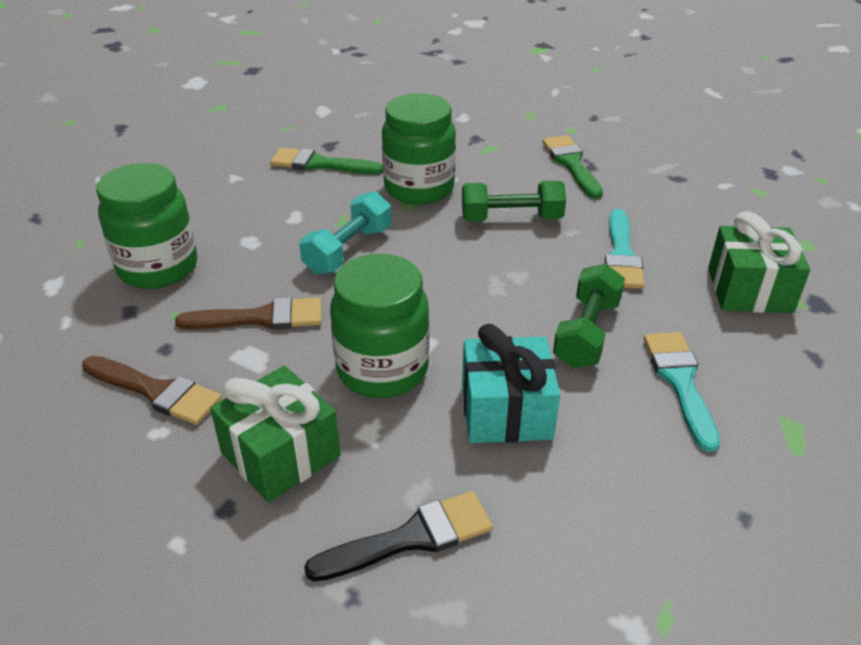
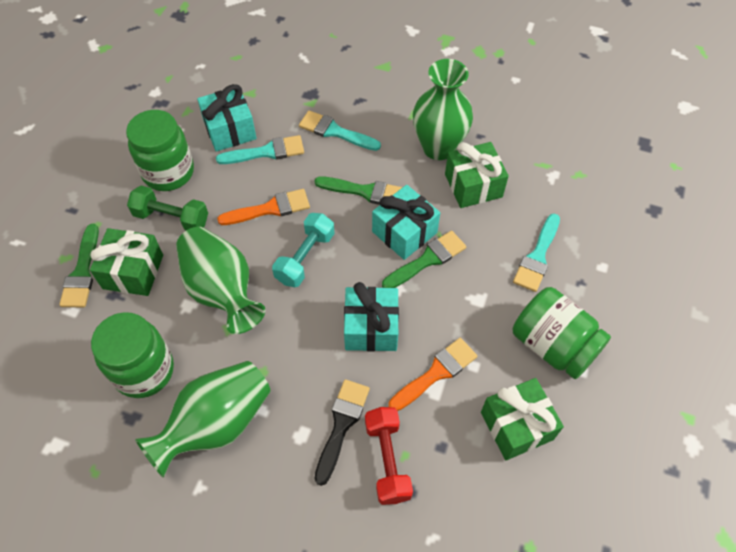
brown brush: [82,356,222,425] [175,297,322,330] = 2 -> none = 0
green brush: [270,148,383,174] [543,135,603,199] = 2 -> [59,224,99,307] [314,176,403,205] [382,231,466,288] = 3
green dumbbell: [462,181,566,222] [553,263,625,368] = 2 -> [127,186,208,231] = 1
green gift: [210,366,341,503] [708,211,810,313] = 2 -> [90,228,163,296] [445,142,509,208] [481,378,564,460] = 3
green vase: none = 0 -> [135,361,271,478] [176,227,265,334] [413,59,473,160] = 3
orange brush: none = 0 -> [217,189,310,225] [389,338,477,411] = 2
red dumbbell: none = 0 -> [365,407,413,505] = 1
turquoise brush: [605,209,644,289] [644,332,720,452] = 2 -> [216,135,304,164] [299,110,381,151] [513,214,560,292] = 3
turquoise gift: [462,324,560,443] = 1 -> [197,84,257,151] [344,282,399,351] [372,185,440,260] = 3

